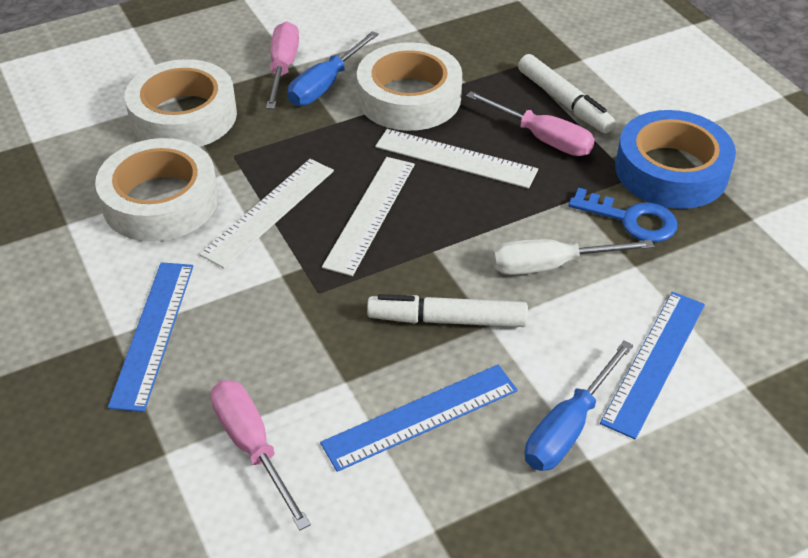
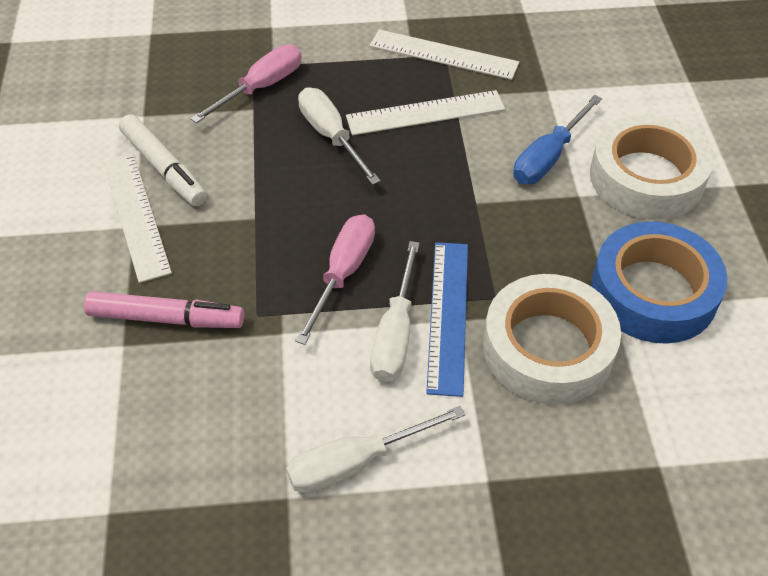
blue key: [568,188,677,242] = 1 -> none = 0
blue ruler: [108,262,193,412] [320,365,518,472] [600,292,705,439] = 3 -> [426,242,468,397] = 1
blue screwdriver: [288,31,379,106] [525,341,633,471] = 2 -> [513,95,602,184] = 1
pink marker: none = 0 -> [84,291,244,328] = 1
pink screwdriver: [211,380,311,530] [266,21,299,109] [466,91,595,156] = 3 -> [190,44,302,123] [295,214,375,345] = 2
white marker: [367,294,528,327] [518,54,615,133] = 2 -> [119,114,207,206] = 1
white screwdriver: [492,239,654,275] = 1 -> [286,406,465,493] [298,88,381,185] [370,241,420,382] = 3
white tape: [95,138,218,242] [125,59,237,147] [357,42,462,131] = 3 -> [483,274,621,404] [590,114,713,220] = 2

